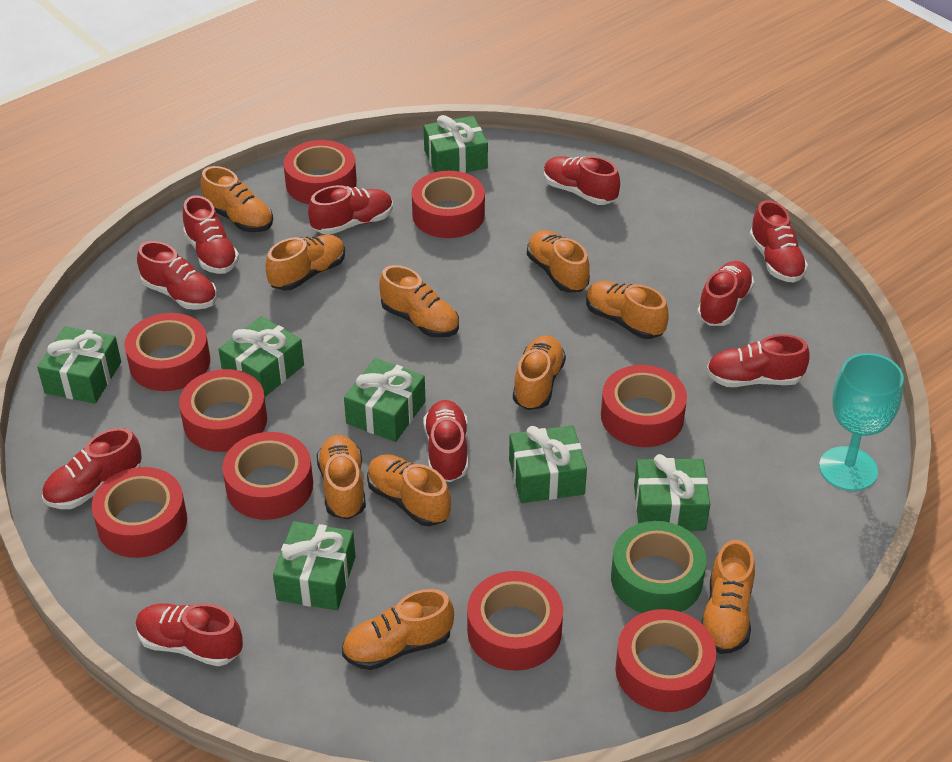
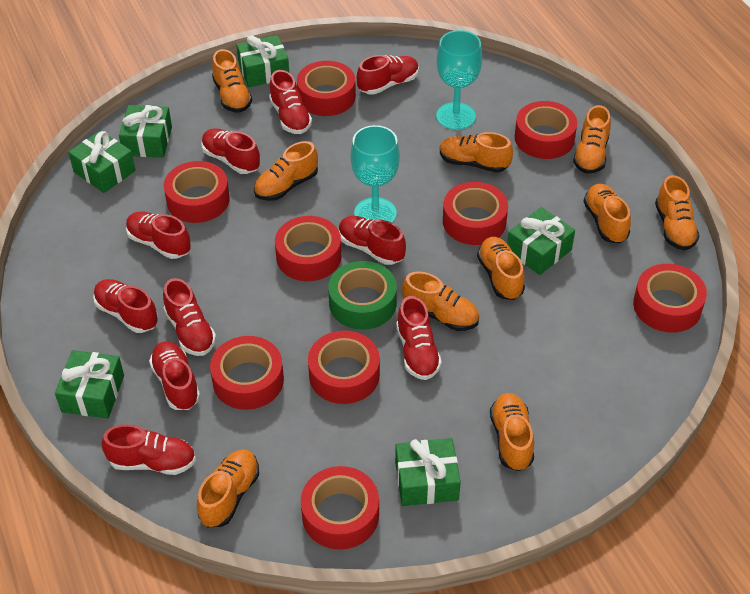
green gift: [37,326,121,404] [218,316,304,397] [273,521,356,610] [344,358,426,442] [424,115,488,173] [509,425,587,503] [634,454,710,531] = 7 -> [55,350,124,419] [68,130,136,193] [119,105,172,158] [236,35,289,87] [395,438,461,506] [507,207,575,275] = 6
turquoise goblet: [819,353,904,491] = 1 -> [351,125,400,223] [436,30,482,130] = 2

